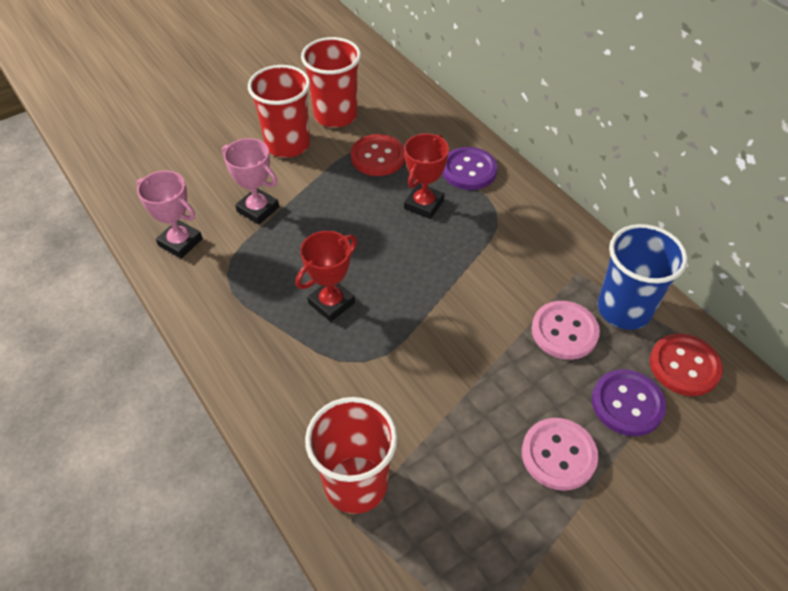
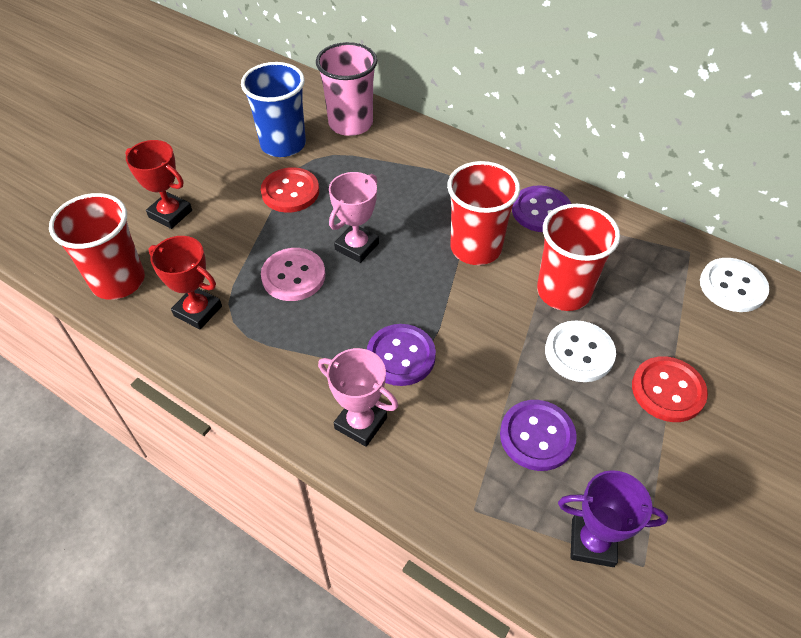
pink button: [522,418,598,491] [532,301,600,360] = 2 -> [261,248,325,301] = 1
pink cup: none = 0 -> [316,42,377,136] = 1
purple button: [442,147,498,190] [592,369,666,436] = 2 -> [367,324,436,386] [500,400,577,471] [512,185,571,232] = 3
purple trophy: none = 0 -> [558,470,668,567] = 1
white button: none = 0 -> [545,320,616,382] [700,258,769,312] = 2

